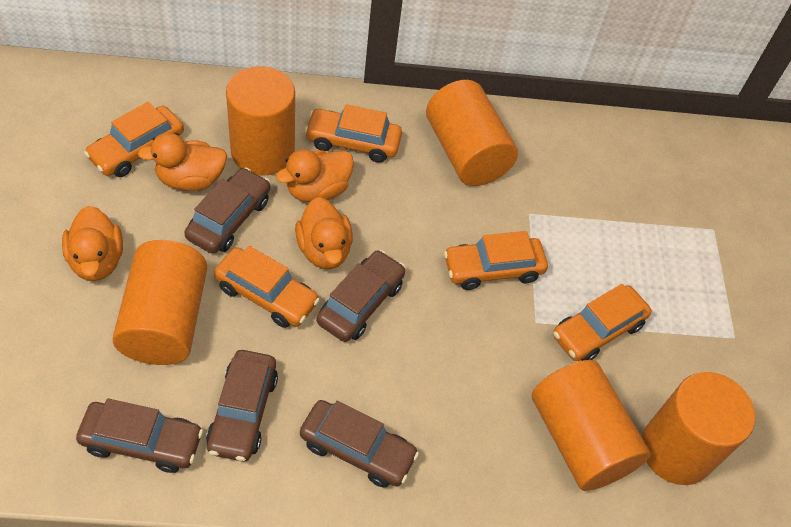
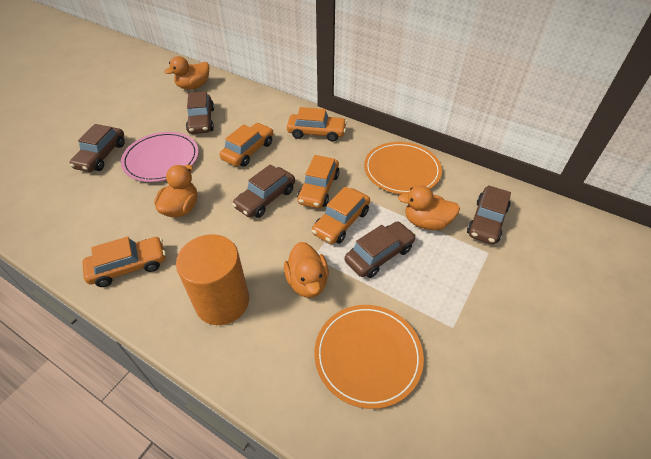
orange cylinder: [112,240,207,365] [226,66,295,176] [426,80,518,186] [532,360,650,491] [642,372,755,485] = 5 -> [176,234,249,325] = 1
orange plate: none = 0 -> [314,305,424,409] [364,142,442,194] = 2
pink plate: none = 0 -> [121,132,199,182] = 1

